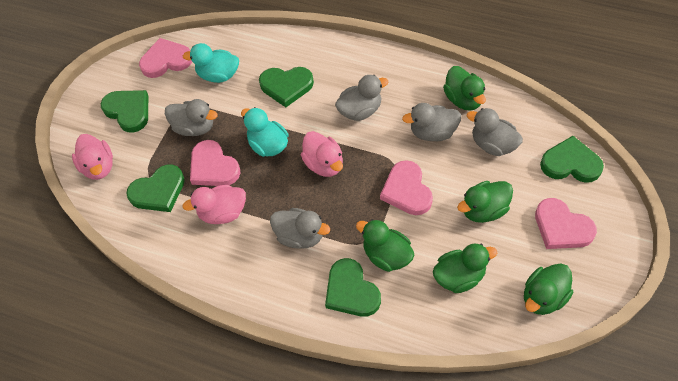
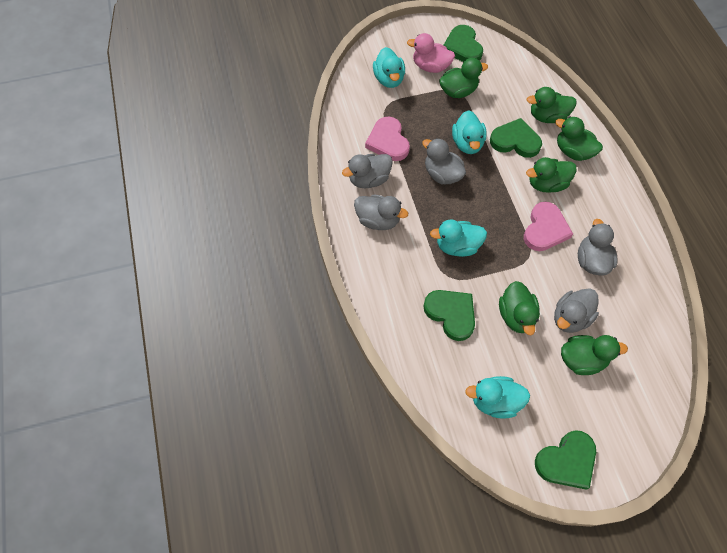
green duck: [356,219,414,272] [433,244,497,293] [443,66,486,111] [457,181,513,223] [524,264,573,315] = 5 -> [439,58,488,98] [499,281,540,335] [526,157,577,193] [527,87,577,123] [555,117,603,161] [561,335,628,375] = 6
green heart: [101,90,148,133] [126,165,185,212] [259,67,314,107] [325,258,381,317] [540,136,604,183] = 5 -> [423,290,475,341] [444,25,483,62] [490,118,542,158] [535,430,596,490] = 4
pink duck: [72,134,113,180] [182,185,246,224] [301,131,343,177] = 3 -> [407,33,455,73] = 1
pink heart: [139,38,192,78] [190,140,240,186] [380,160,433,215] [535,198,597,249] = 4 -> [365,117,410,161] [524,202,573,251] = 2
turquoise duck: [183,43,239,83] [241,107,289,157] = 2 -> [373,47,405,88] [430,220,487,257] [452,110,487,154] [465,376,530,419] = 4

